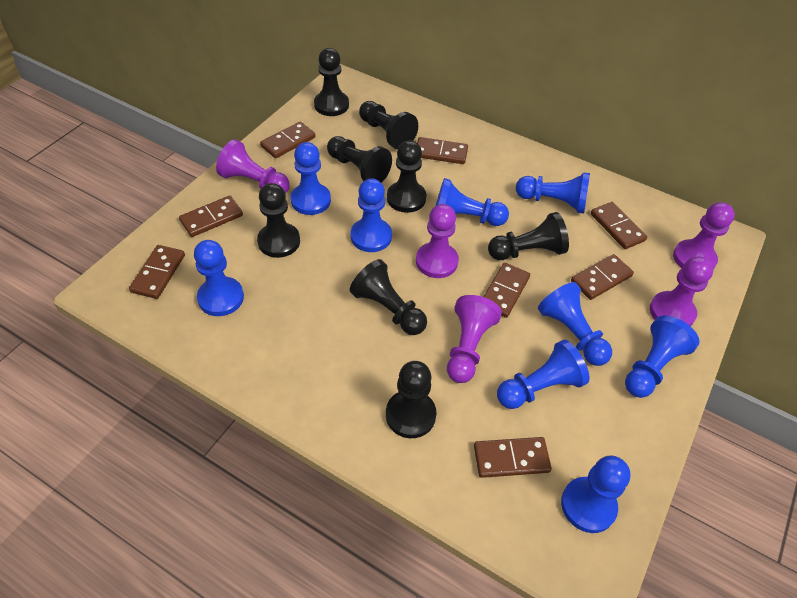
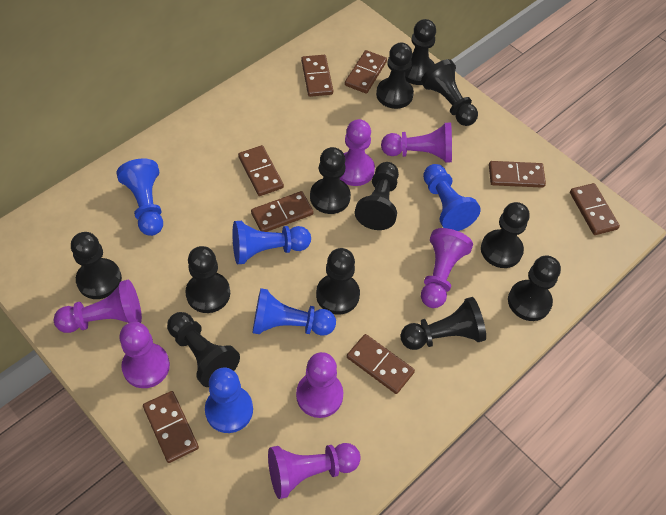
black pawn: [257,183,300,258] [314,48,349,116] [327,136,392,183] [350,259,427,335] [359,101,418,150] [386,361,436,438] [387,140,426,213] [488,212,569,260] = 8 -> [71,232,122,299] [167,312,240,387] [185,246,230,313] [310,147,351,214] [316,248,360,314] [355,162,399,230] [376,42,414,109] [400,297,486,350] [405,19,436,85] [421,59,478,126] [481,202,530,268] [508,255,561,321] = 12
blue pawn: [194,240,244,316] [291,142,331,215] [350,178,392,252] [436,178,509,226] [497,340,589,409] [516,173,590,213] [538,282,612,366] [561,456,631,533] [625,315,700,398] = 9 -> [117,158,163,236] [205,367,253,433] [233,221,311,264] [253,288,336,336] [423,164,481,231] = 5
purple pawn: [216,139,289,193] [416,204,459,278] [447,295,502,383] [650,256,713,326] [673,202,735,269] = 5 -> [54,280,142,333] [119,322,170,388] [268,443,361,499] [296,352,344,418] [340,119,375,186] [381,123,452,163] [421,228,473,308] = 7

